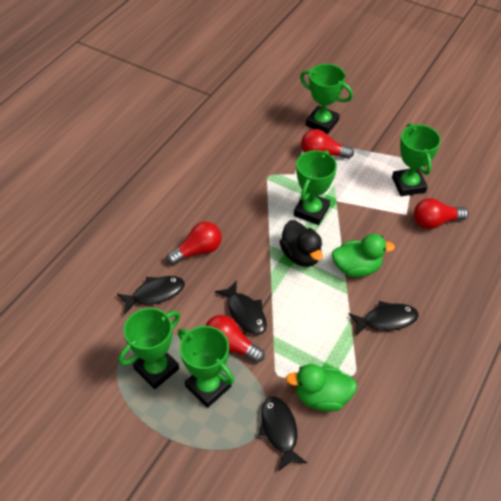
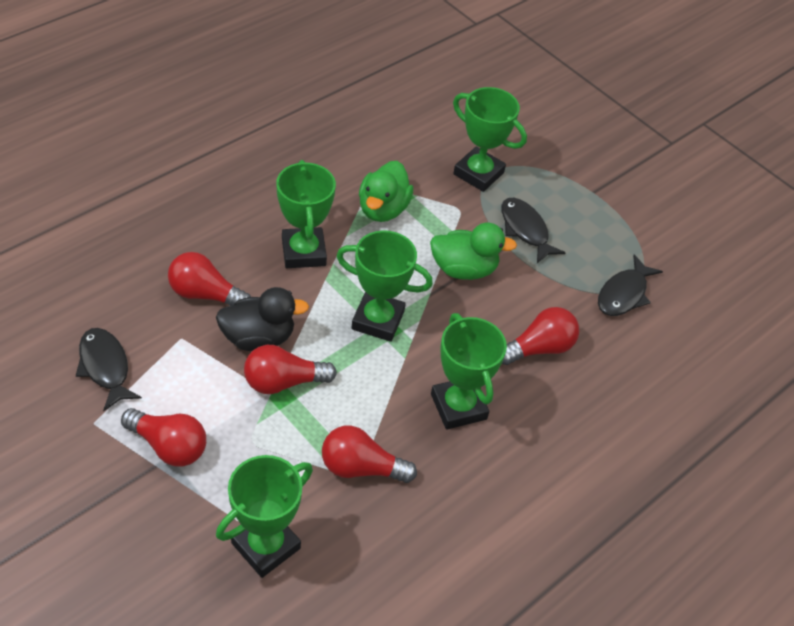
black fish: [117,276,185,314] [215,280,267,335] [258,396,307,471] [349,301,419,336] = 4 -> [76,328,142,411] [501,198,565,263] [598,255,663,316] = 3
red light bulb: [166,222,222,265] [205,315,265,363] [301,129,354,159] [414,198,469,229] = 4 -> [121,408,206,467] [168,252,251,306] [244,345,337,394] [322,426,417,483] [502,307,579,365] = 5

